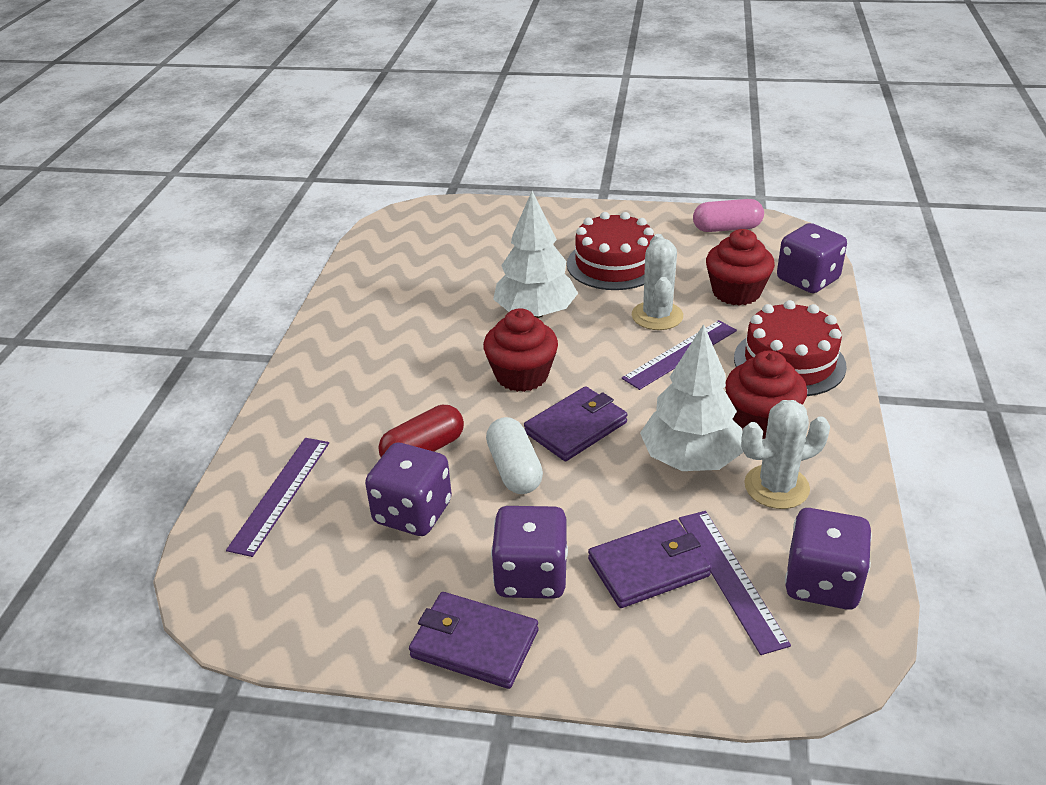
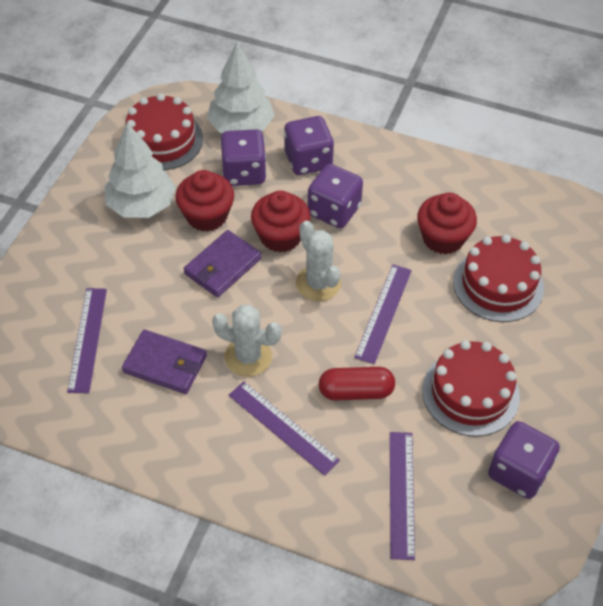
pink capsule: [693,199,764,232] = 1 -> none = 0
purple ruler: [226,438,329,557] [622,320,737,390] [679,511,791,655] = 3 -> [67,288,107,393] [229,381,340,476] [354,264,412,364] [390,432,415,560] = 4
purple wallet: [409,592,539,689] [524,386,628,461] [588,519,711,608] = 3 -> [122,329,207,394] [183,230,262,297] = 2
red cake: [567,212,654,290] [734,300,847,396] = 2 -> [126,93,203,170] [422,340,520,437] [453,234,544,322] = 3
white capsule: [486,417,543,494] = 1 -> none = 0

